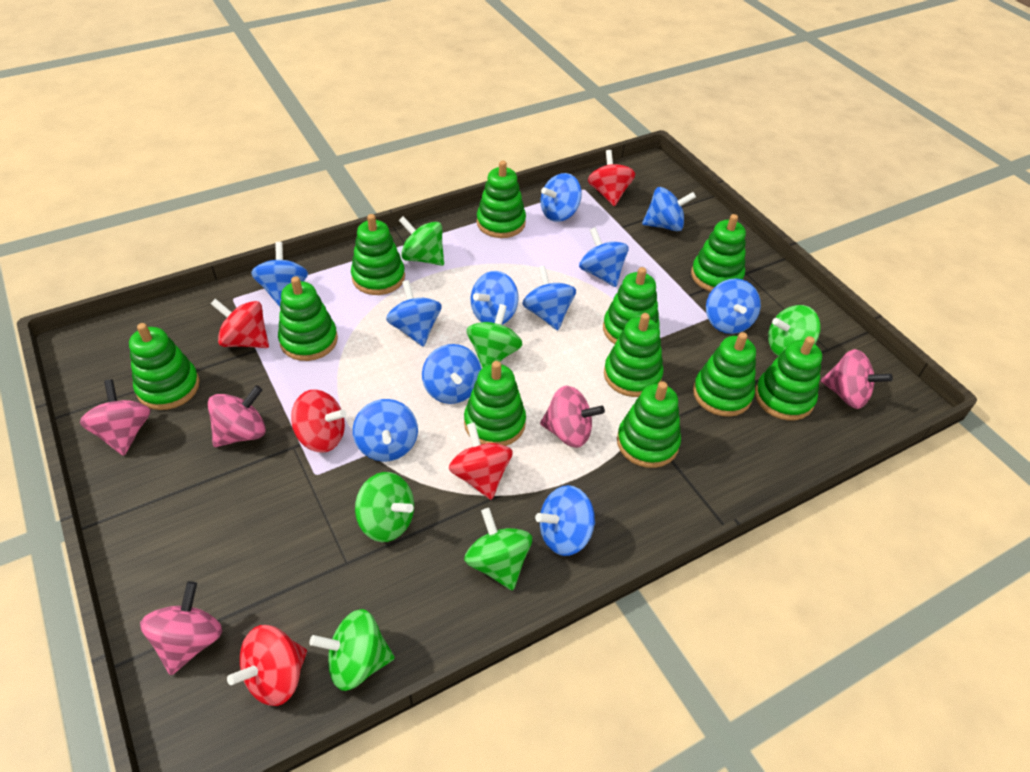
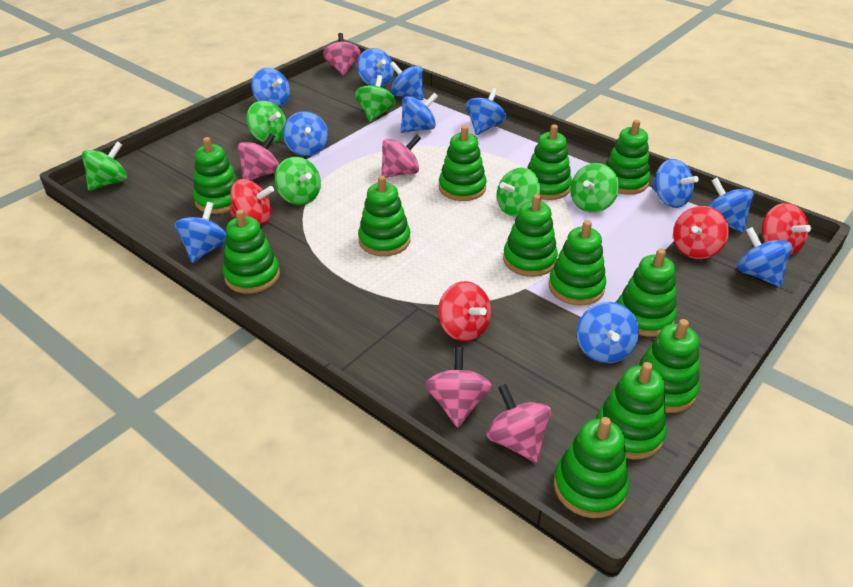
green stacking toy: [129,323,200,410] [278,276,338,361] [351,214,405,295] [464,361,526,446] [477,161,526,238] [603,267,660,344] [604,313,663,397] [617,381,681,468] [691,214,746,292] [693,332,756,417] [755,336,822,421] = 11 -> [193,137,238,214] [223,209,280,294] [358,176,410,256] [439,125,487,201] [503,194,558,277] [528,125,572,200] [549,220,606,306] [554,417,629,518] [597,362,667,459] [605,120,650,195] [617,249,677,337] [637,319,700,413] = 12
red spinning top: [211,298,269,348] [227,625,307,706] [291,389,347,453] [449,422,513,500] [588,150,635,206] = 5 -> [230,179,274,225] [438,281,491,342] [673,206,729,259] [762,203,811,255] = 4

